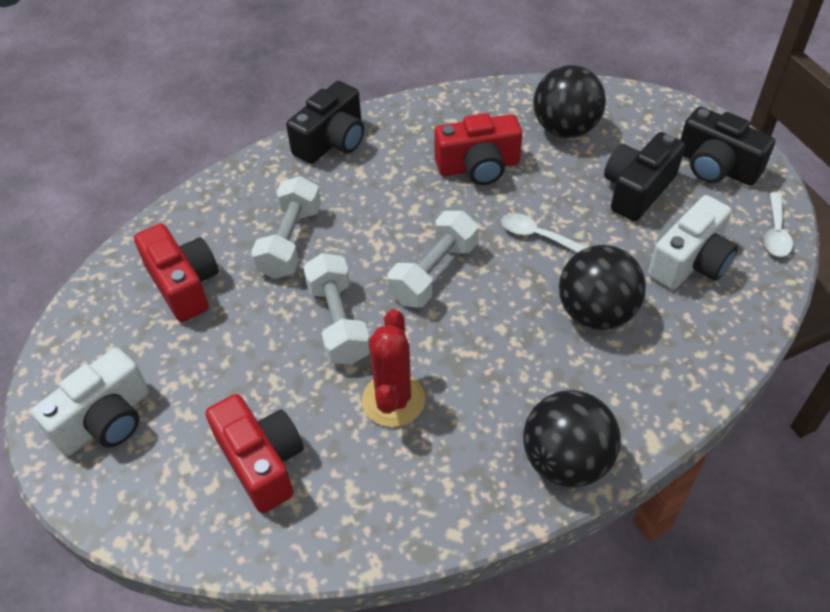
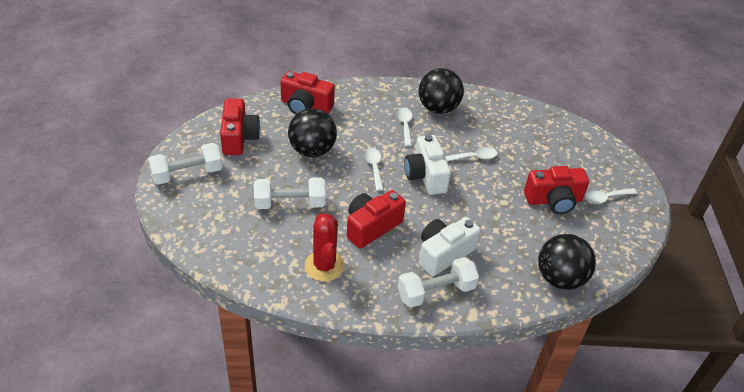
black camera: [286,81,364,164] [604,132,685,221] [680,107,775,186] = 3 -> none = 0
red camera: [134,223,219,322] [206,394,304,513] [434,113,522,185] = 3 -> [220,99,260,155] [281,71,335,115] [347,190,406,249] [524,166,589,214] = 4
white spoon: [501,213,588,253] [764,192,793,257] = 2 -> [364,148,384,191] [396,108,412,146] [445,147,498,161] [585,188,637,204] = 4

